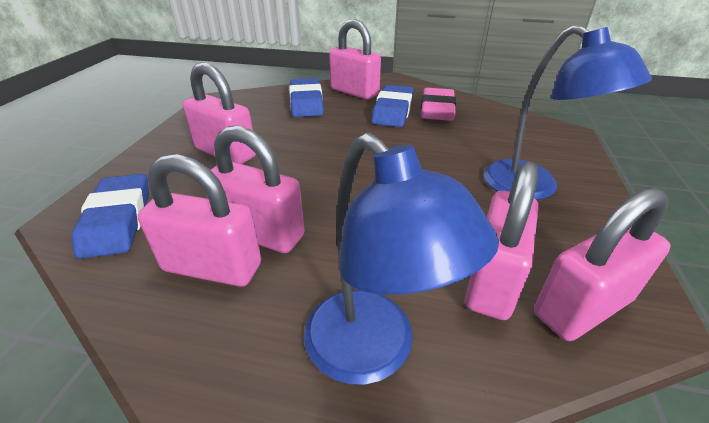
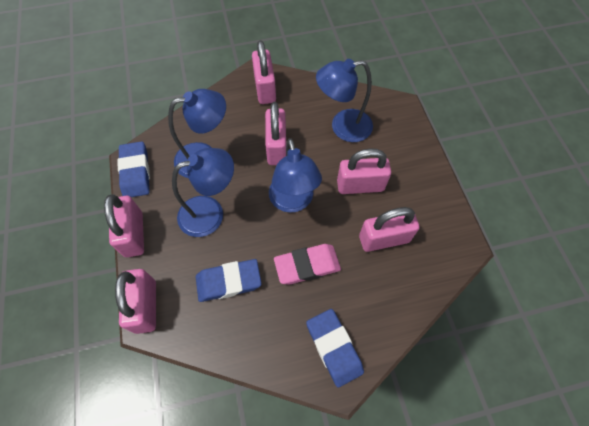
blue lamp: [304,133,499,385] [484,25,652,200] = 2 -> [168,89,226,178] [172,148,234,237] [269,138,322,213] [316,59,373,142] = 4

